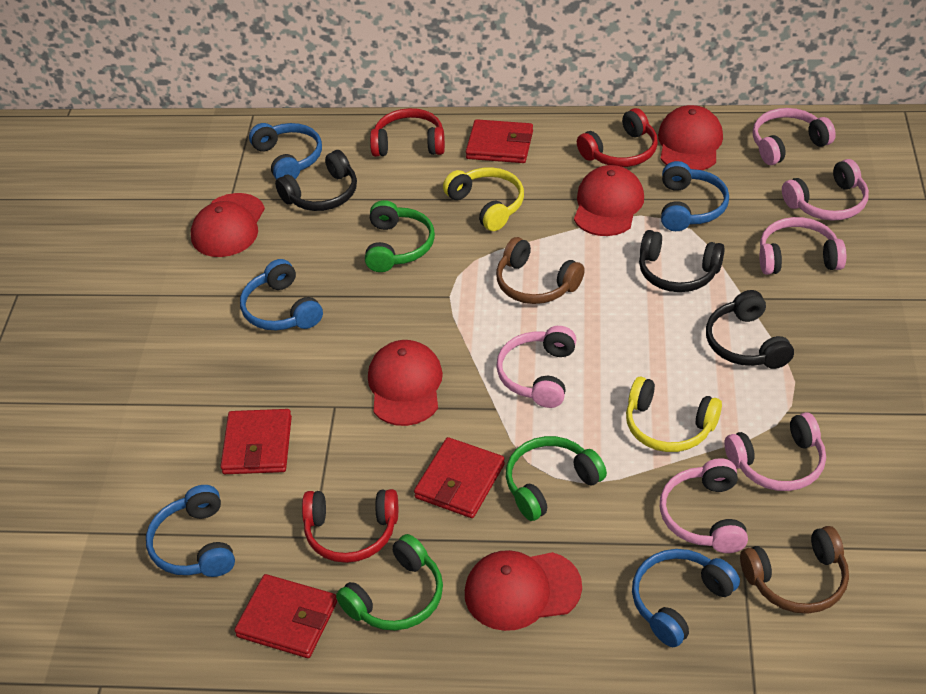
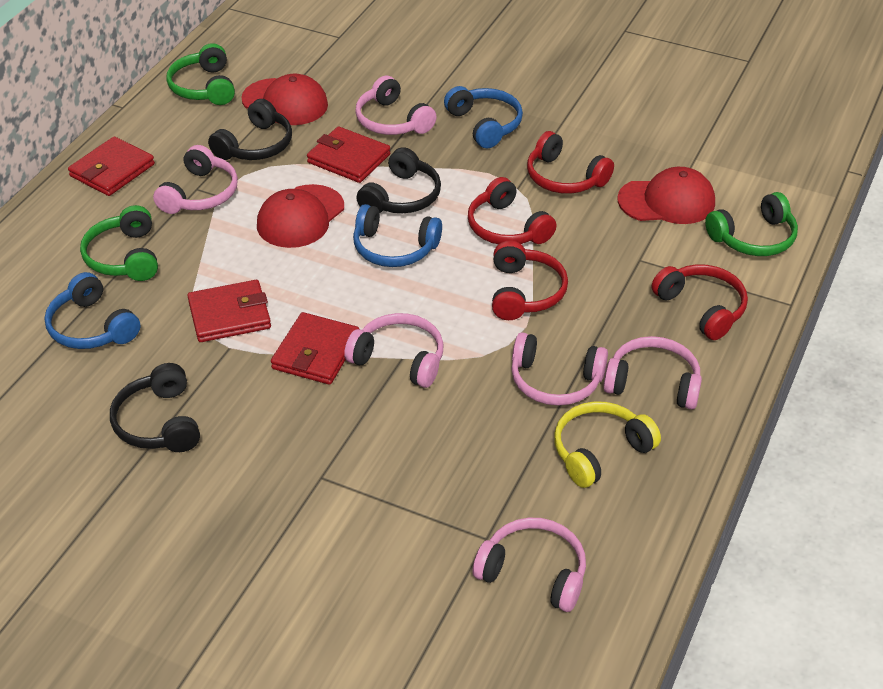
blue headphones: [146,485,235,577] [240,259,323,330] [249,123,322,180] [632,549,740,647] [661,161,729,231] = 5 -> [45,272,140,349] [353,204,442,267] [444,86,523,148] = 3
brown headphones: [496,237,585,304] [740,526,849,614] = 2 -> none = 0
red cap: [191,193,265,257] [368,340,443,426] [465,550,582,631] [574,165,644,236] [658,105,723,170] = 5 -> [241,73,328,125] [257,184,344,248] [618,167,715,224] = 3
red headphones: [302,489,398,563] [370,108,445,157] [577,108,658,167] = 3 -> [468,177,557,244] [492,240,568,320] [527,131,614,194] [652,264,748,340] = 4
yellow headphones: [443,167,524,231] [626,377,722,452] = 2 -> [554,401,661,488] = 1

